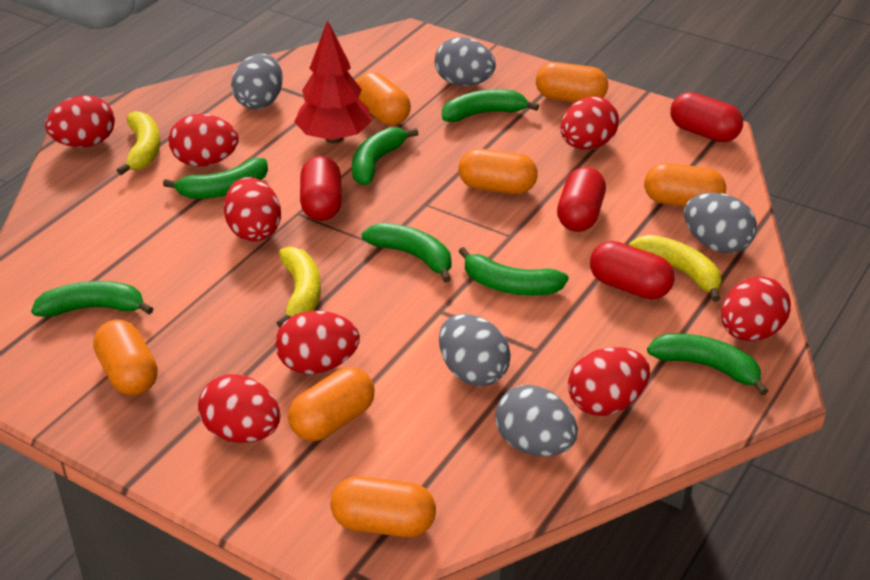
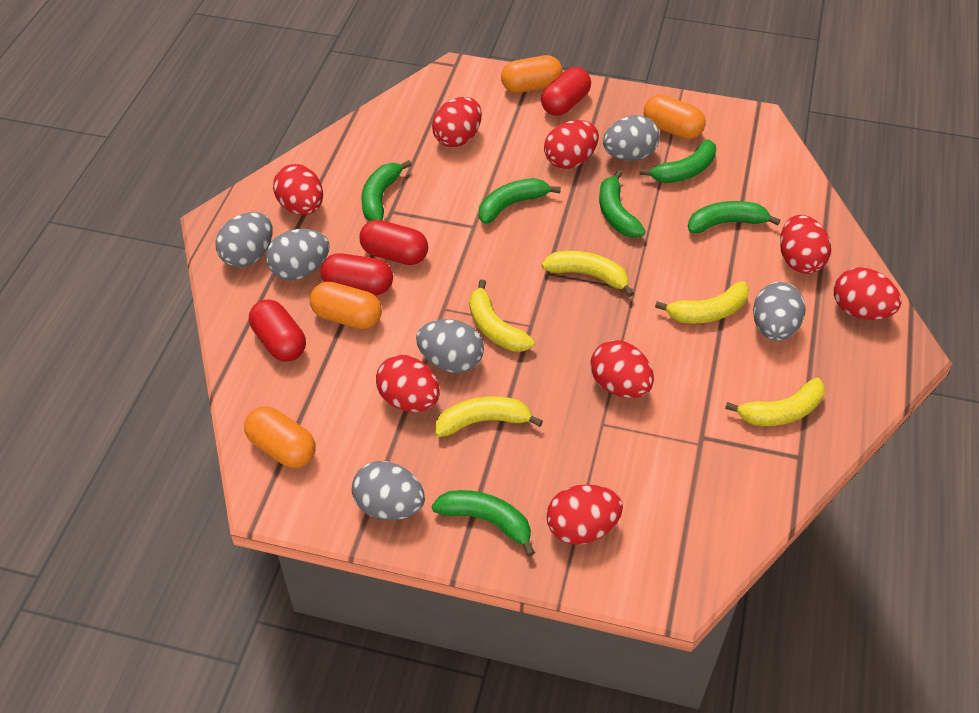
green banana: [31,281,154,317] [163,158,268,199] [352,127,419,185] [361,223,451,282] [442,89,539,122] [458,247,569,296] [647,333,768,396] = 7 -> [361,160,412,222] [432,490,535,557] [479,178,561,224] [599,170,646,238] [639,140,716,183] [688,201,781,233] = 6
grey egg: [231,54,283,109] [435,37,496,86] [439,314,511,386] [495,385,578,456] [684,193,757,253] = 5 -> [215,212,273,268] [266,229,330,280] [352,461,425,520] [416,319,484,373] [603,115,660,161] [753,282,805,341] = 6
orange capsule: [93,320,158,395] [288,367,375,441] [330,476,436,537] [356,72,411,125] [458,149,538,194] [536,62,608,102] [644,163,726,207] = 7 -> [244,406,316,468] [310,282,382,329] [501,55,562,93] [644,95,705,139] = 4
red tree: [294,20,372,143] = 1 -> none = 0
yellow banana: [117,111,160,175] [277,246,321,327] [629,235,722,302] = 3 -> [435,396,543,437] [469,279,535,352] [542,251,634,297] [655,281,749,323] [725,378,825,426] = 5

